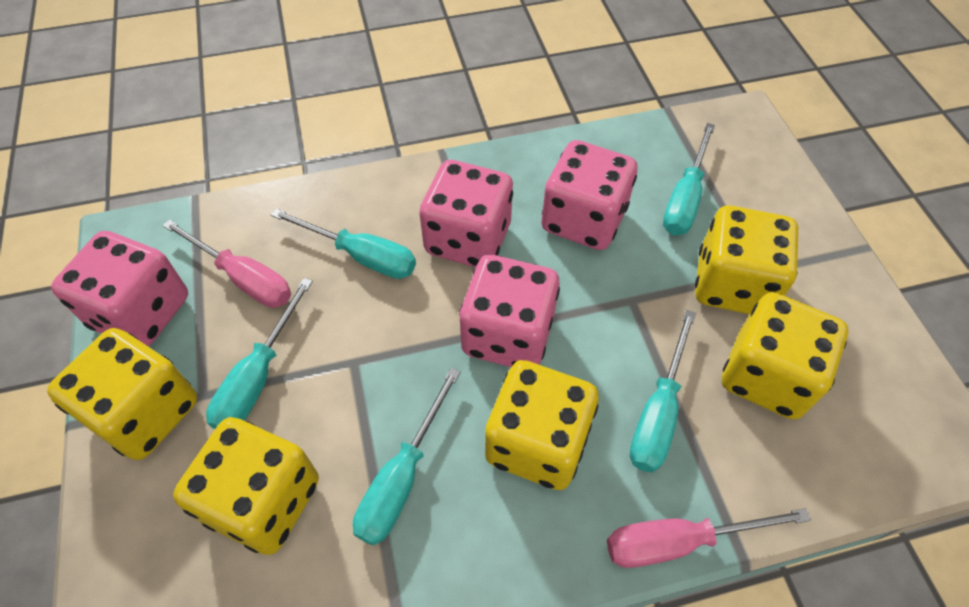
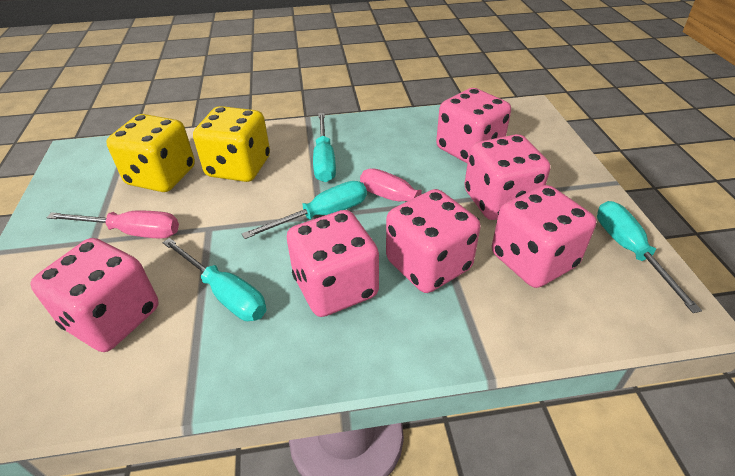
pink dice: [51,231,188,347] [419,160,513,267] [459,255,560,367] [541,140,637,250] = 4 -> [30,238,159,352] [287,210,379,317] [386,189,481,293] [436,88,511,163] [464,134,550,220] [492,185,596,288] = 6
turquoise screwdriver: [206,278,313,429] [271,209,416,279] [353,368,461,546] [630,310,696,472] [663,123,715,235] = 5 -> [162,238,267,321] [242,181,367,239] [313,113,336,182] [597,201,702,313] = 4
yellow dice: [47,328,197,460] [173,417,319,555] [485,360,598,490] [695,205,798,315] [722,292,848,420] = 5 -> [106,114,195,192] [193,106,270,182] = 2

